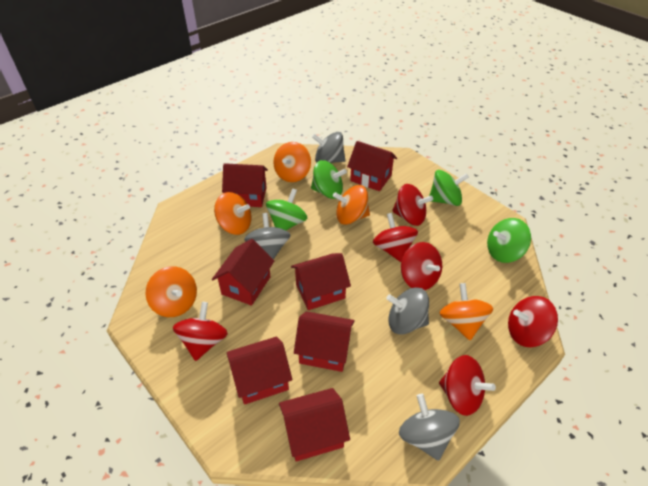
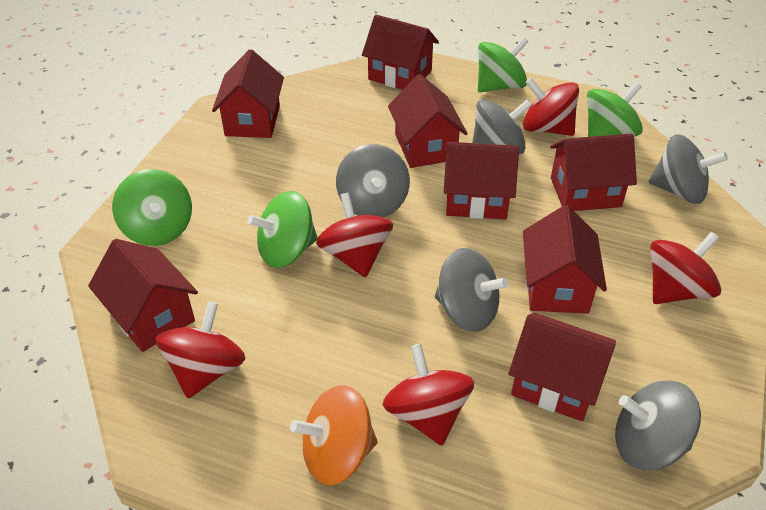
grey spinning top: [244,213,290,260] [312,132,345,163] [387,287,429,334] [399,394,460,461] = 4 -> [336,144,410,217] [435,248,508,332] [472,99,532,155] [615,381,701,470] [649,134,728,204] = 5
orange spinning top: [146,266,197,317] [214,192,251,235] [273,142,311,182] [333,185,370,225] [439,283,493,340] = 5 -> [290,385,378,485] = 1
red house: [212,239,274,306] [222,163,268,207] [226,337,292,405] [279,388,350,461] [291,253,351,310] [294,311,355,372] [347,141,397,191] = 7 -> [88,239,198,352] [212,49,284,138] [362,15,439,90] [388,74,468,168] [444,142,519,219] [508,313,616,421] [523,205,607,314] [550,134,637,211] = 8
red spinning top: [173,302,228,361] [373,213,418,262] [392,184,433,226] [401,242,442,290] [439,355,496,416] [508,296,558,347] = 6 -> [155,301,245,398] [316,192,393,278] [382,344,474,445] [523,78,579,136] [650,232,721,304] = 5

